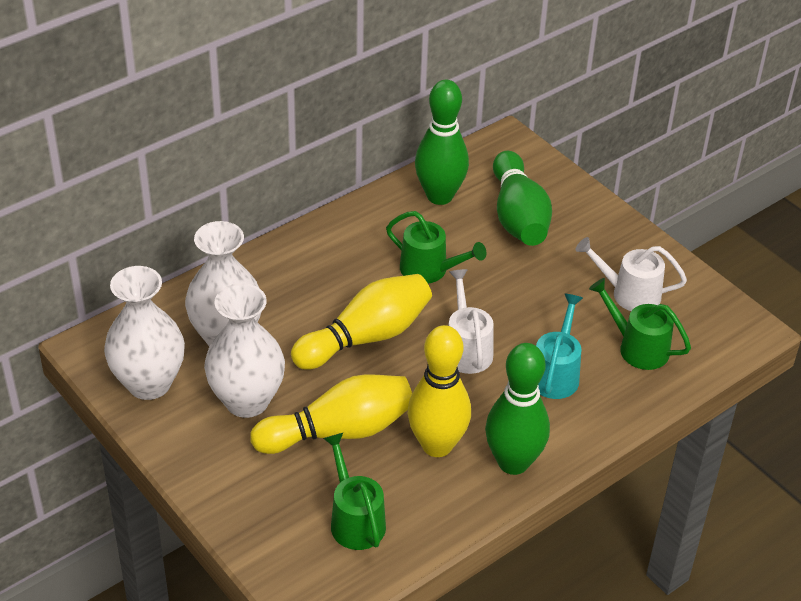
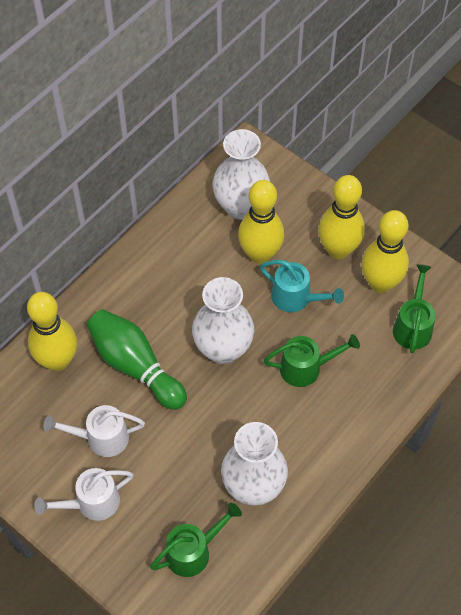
green bowling pin: [415,80,469,205] [485,343,550,475] [493,151,552,246] = 3 -> [87,309,187,410] = 1
yellow bowling pin: [250,374,412,454] [291,274,432,370] [408,325,471,457] = 3 -> [27,292,77,371] [238,180,284,264] [318,175,365,259] [361,210,409,293] = 4

